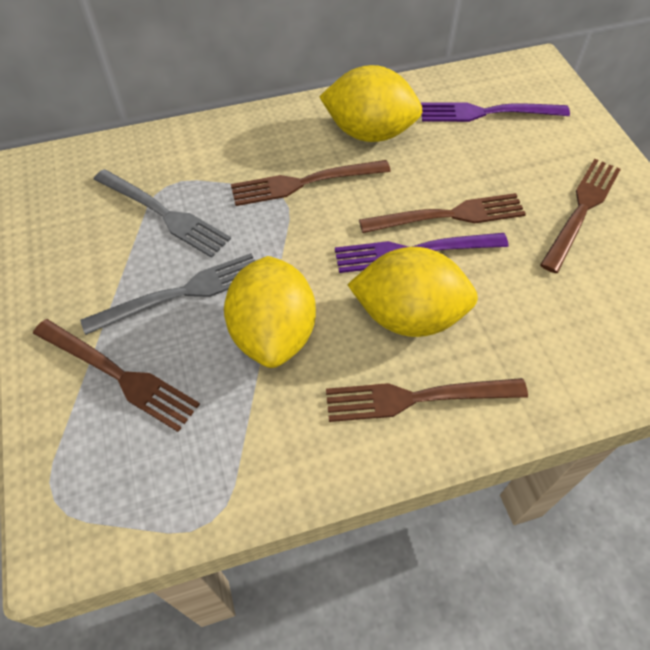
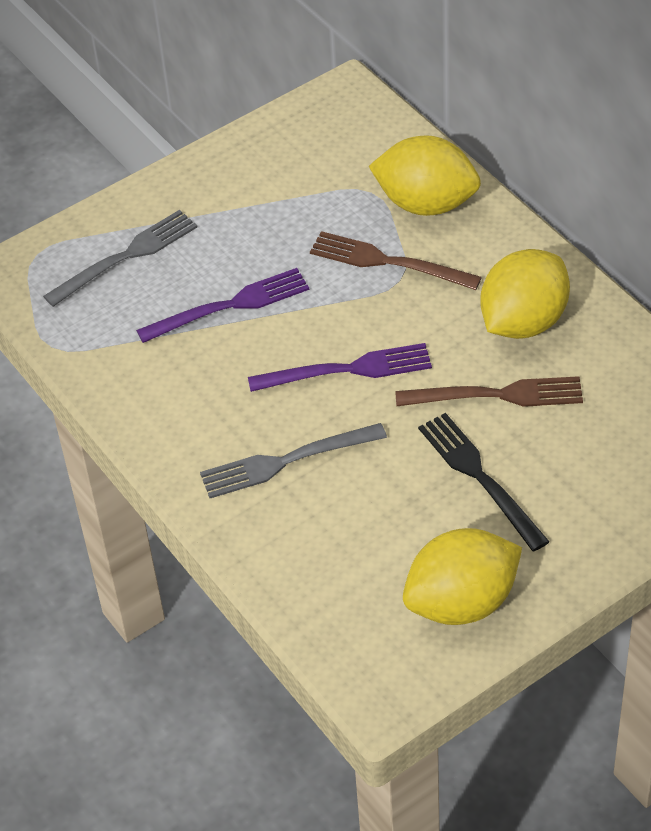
black fork: none = 0 -> [418,413,550,551] = 1
brown fork: [33,319,200,432] [231,160,391,206] [326,378,528,422] [359,193,526,233] [540,159,621,273] = 5 -> [310,231,482,290] [395,376,583,407] = 2

